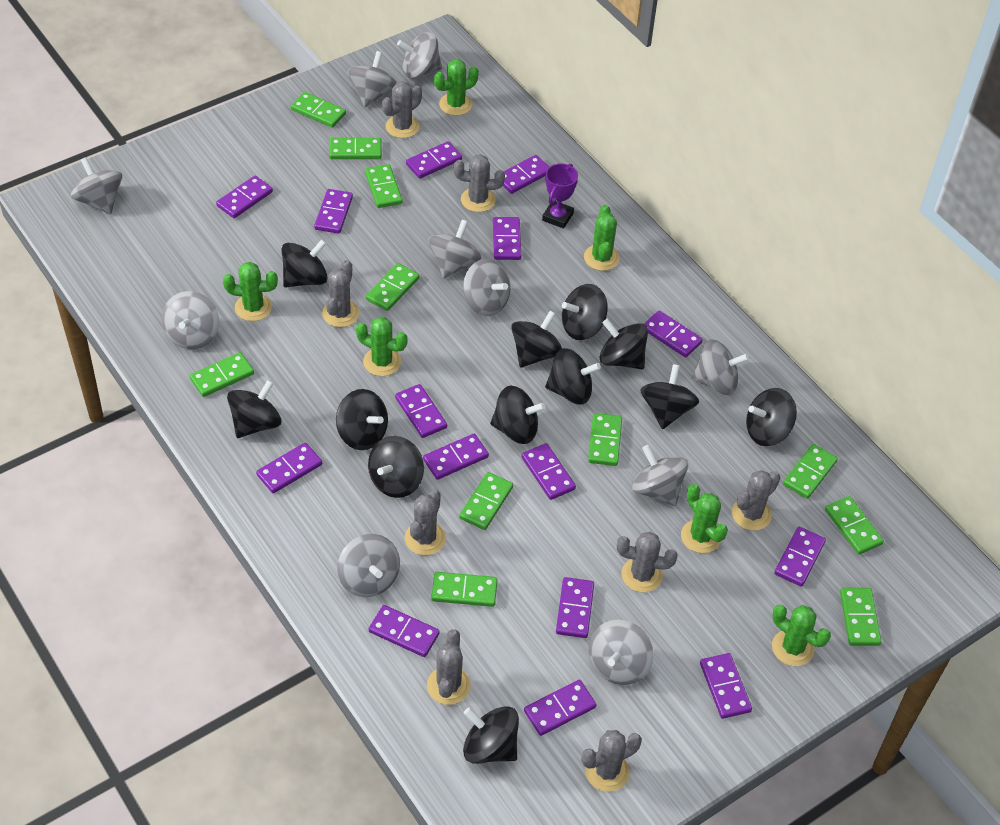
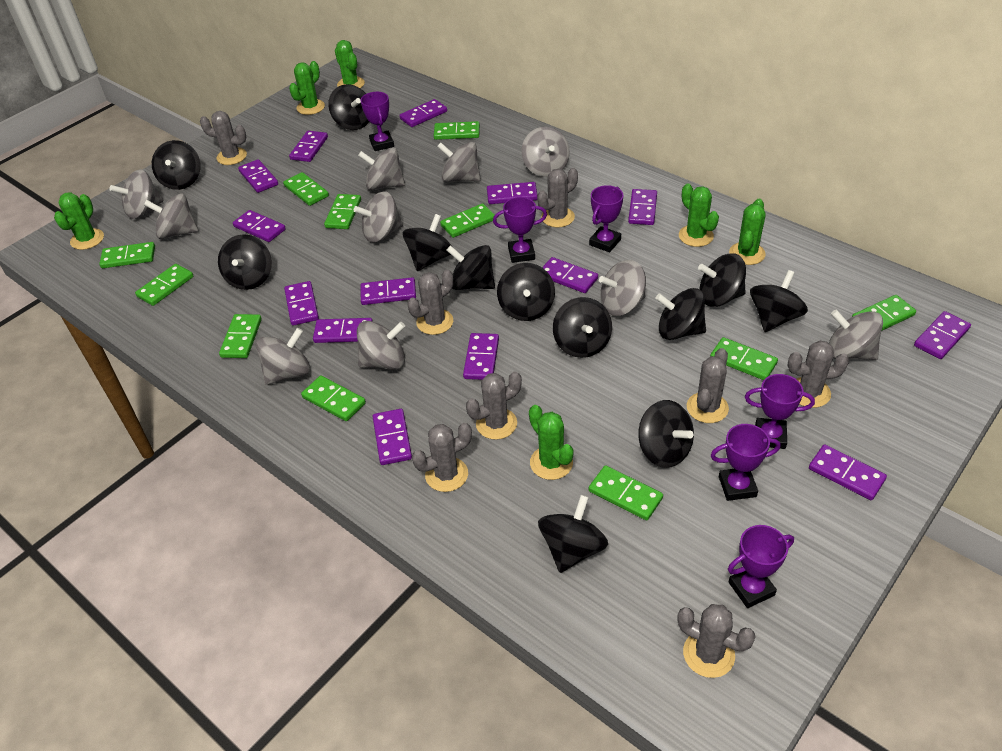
purple domino: [216,176,273,218] [256,442,322,493] [314,189,353,234] [369,605,440,657] [395,384,447,438] [406,141,462,179] [423,434,489,480] [493,217,521,260] [503,155,549,194] [521,443,576,500] [524,680,597,736] [556,577,594,638] [644,310,703,357] [700,653,752,719] [774,527,826,587] = 15 -> [233,210,286,242] [238,159,278,193] [284,281,319,326] [289,131,328,162] [313,318,373,343] [360,277,416,305] [373,409,412,465] [400,99,447,127] [463,333,499,380] [487,182,537,204] [542,257,598,293] [628,189,657,225] [809,444,887,500] [914,311,971,359] = 14
purple trophy: [542,163,578,229] = 1 -> [360,92,394,151] [493,197,547,263] [589,185,623,252] [711,424,781,501] [728,525,794,608] [745,374,815,449] = 6

